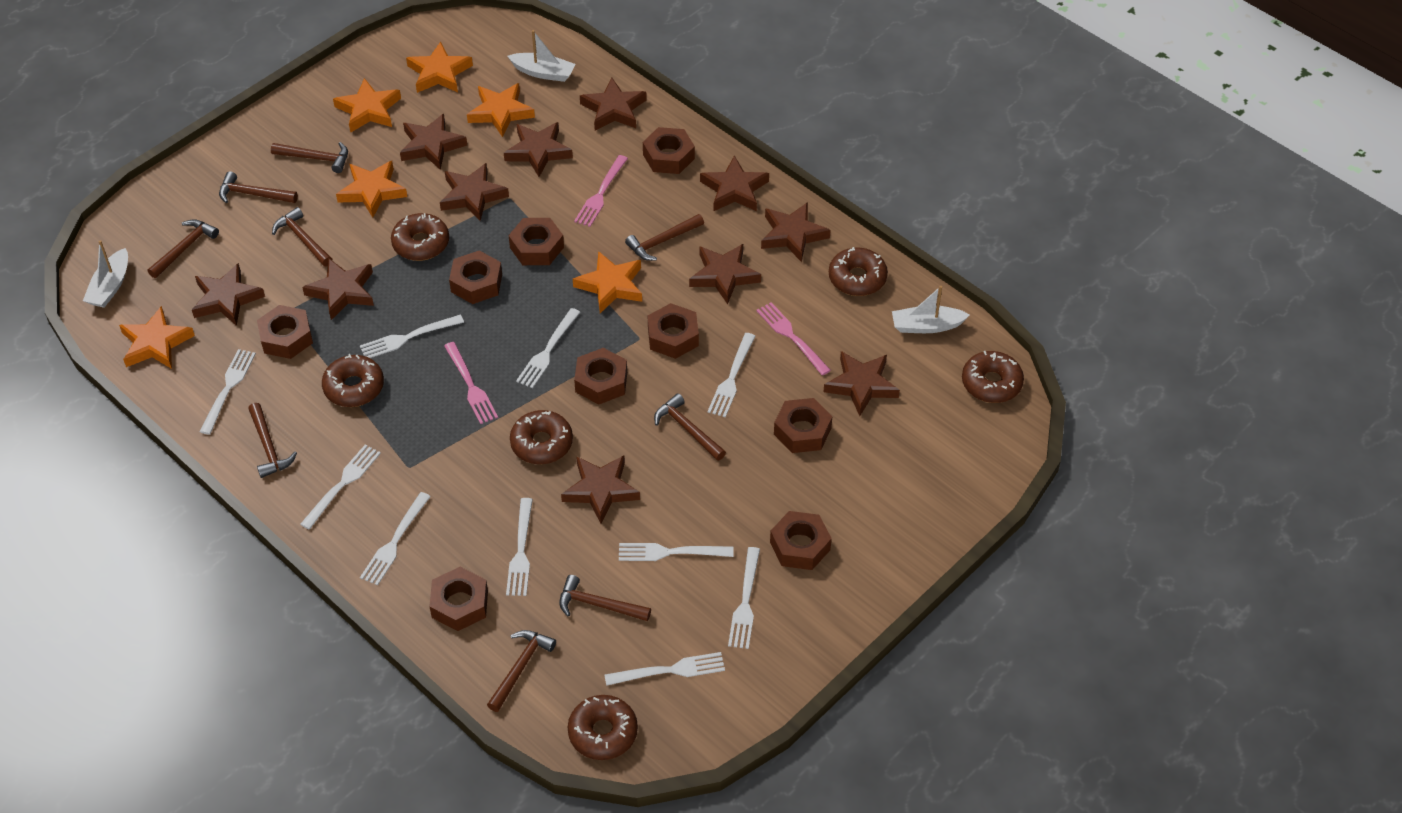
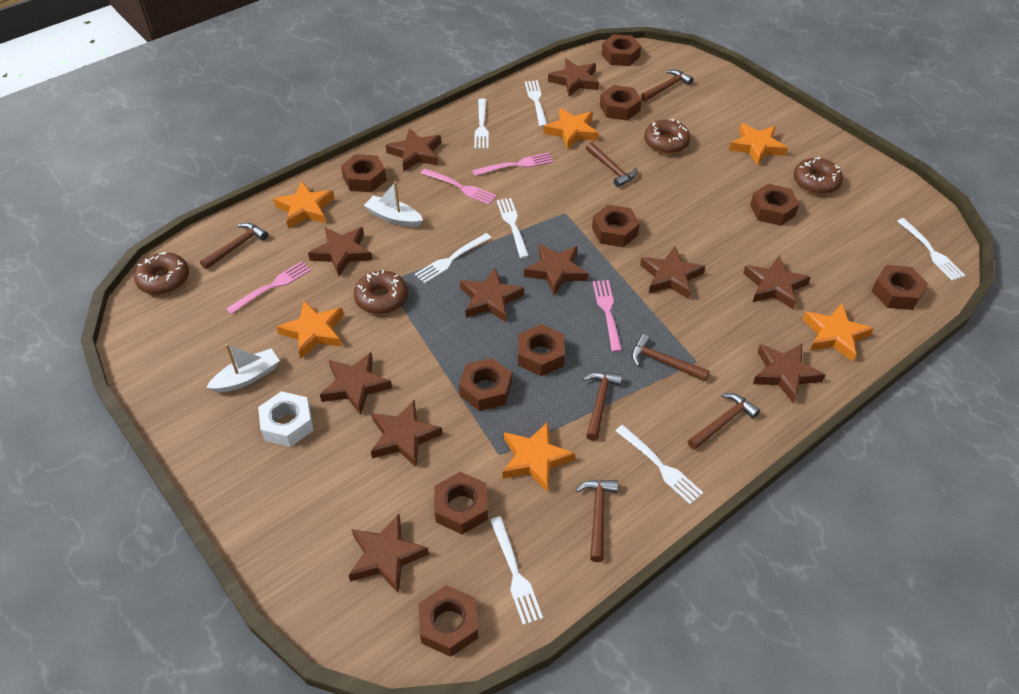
brown donut: [322,354,384,407] [391,213,449,261] [510,410,573,464] [568,695,638,760] [829,247,888,296] [962,351,1024,403] = 6 -> [134,252,189,295] [354,270,408,314] [644,119,691,154] [794,157,843,194] = 4
brown hammer: [148,219,219,278] [219,171,298,203] [248,403,297,478] [271,142,348,173] [272,207,332,267] [487,630,556,712] [559,575,651,621] [625,214,704,261] [654,393,726,461] = 9 -> [200,223,268,269] [576,480,618,562] [583,372,623,441] [586,142,637,187] [632,334,710,381] [641,70,693,102] [688,393,760,450] = 7
brown nut: [257,305,313,359] [429,567,488,631] [449,250,502,304] [509,218,564,265] [574,348,627,405] [643,127,695,174] [648,303,699,359] [770,511,832,570] [774,398,832,453] = 9 -> [341,154,387,192] [419,585,478,657] [435,472,488,535] [459,358,512,411] [518,324,565,376] [592,205,640,247] [600,85,641,121] [601,34,641,66] [750,184,799,226] [872,265,928,310] = 10
pink fork: [444,342,498,424] [574,155,628,227] [756,302,831,375] = 3 -> [226,261,311,314] [420,169,497,205] [472,153,554,176] [593,280,622,352] = 4
white boat: [83,240,128,308] [508,30,575,82] [892,286,970,333] = 3 -> [206,344,280,393] [364,181,423,227] = 2
white fork: [200,349,256,435] [300,445,381,529] [360,314,464,358] [360,492,431,586] [506,498,533,596] [516,308,580,388] [604,652,725,686] [619,543,734,561] [708,333,755,417] [728,547,760,649] = 10 -> [415,233,492,283] [474,98,489,149] [490,516,543,625] [497,198,529,258] [525,80,547,127] [615,425,703,504] [897,218,965,281] = 7
white nut: none = 0 -> [258,391,314,447] = 1

